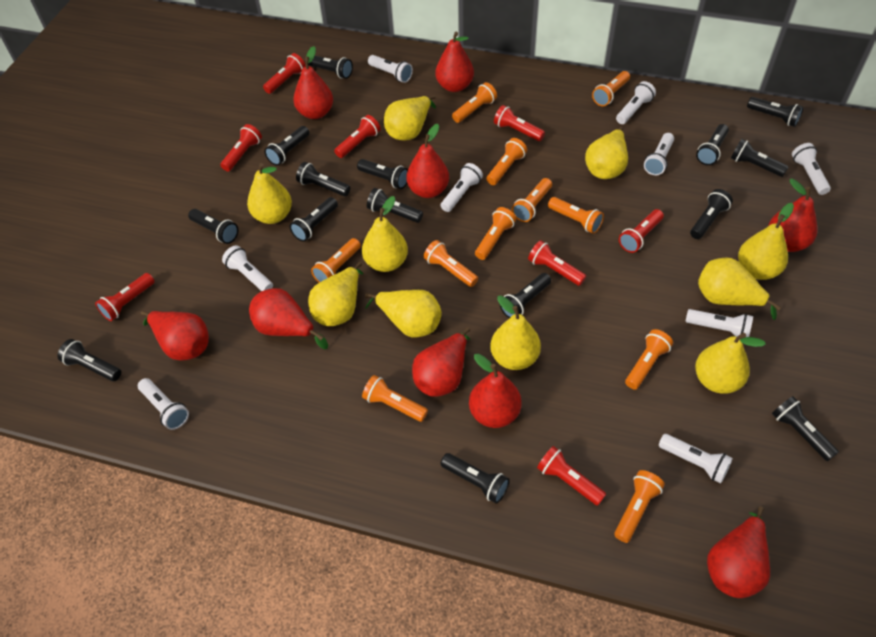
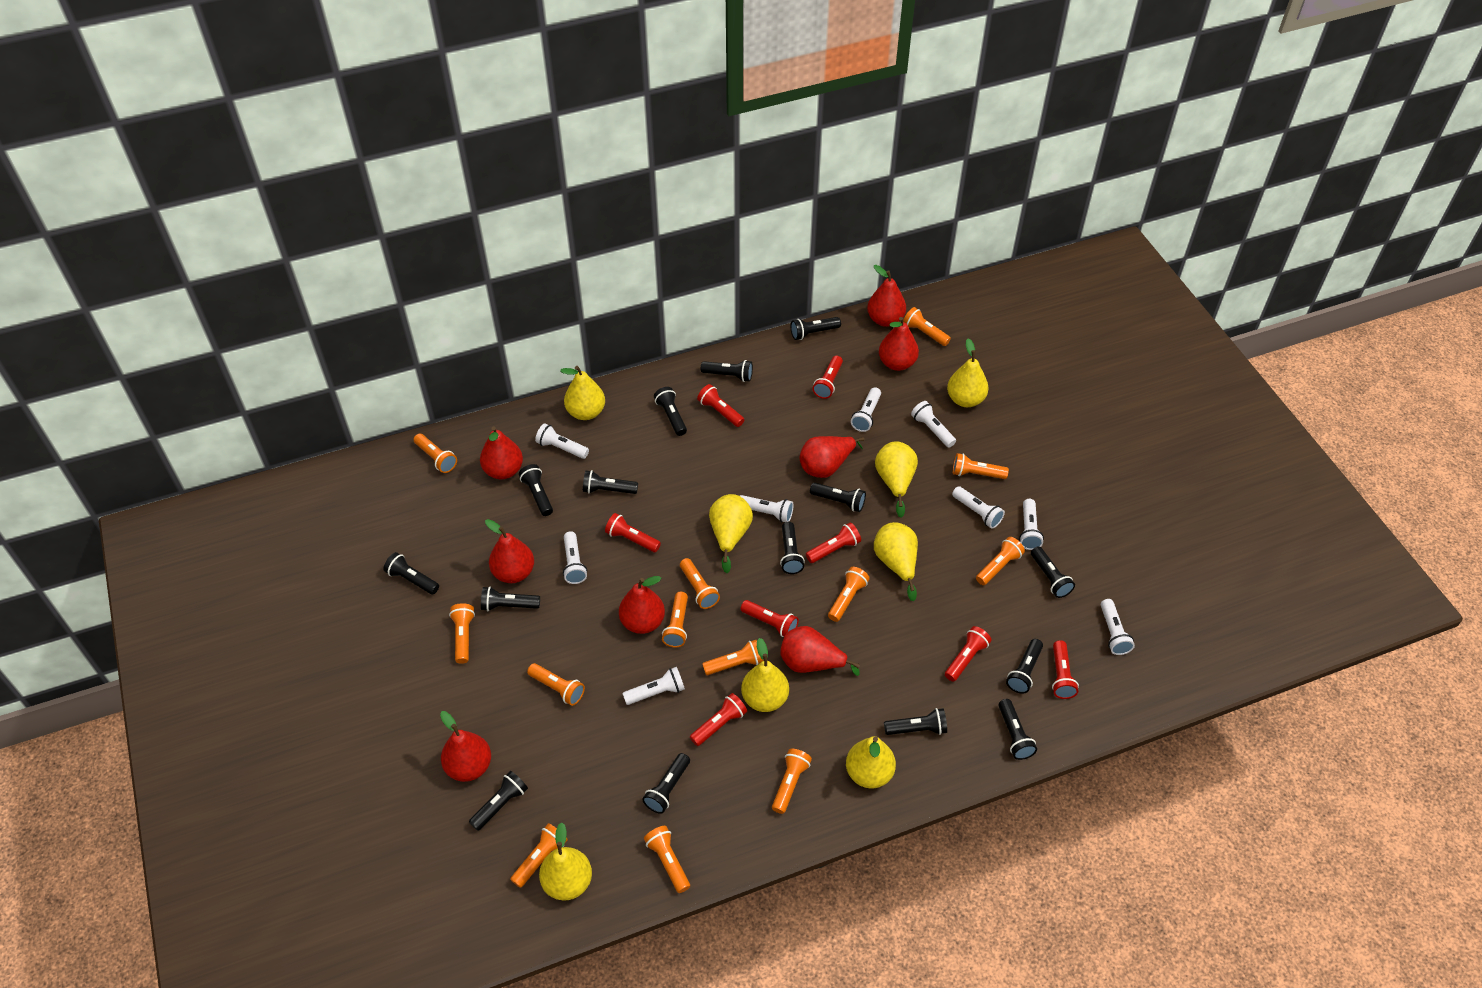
orange flashlight: [311,238,361,283] [362,375,428,422] [423,240,478,287] [452,82,497,123] [475,207,516,260] [486,138,527,185] [512,178,552,222] [548,197,604,234] [592,71,630,106] [614,470,665,543] [625,329,673,390] = 11 -> [414,434,457,473] [449,603,475,664] [510,823,568,888] [527,663,585,706] [644,826,690,893] [662,592,688,648] [680,558,720,609] [702,640,764,675] [772,749,812,814] [828,567,870,622] [903,307,951,346] [953,453,1009,479] [976,537,1025,585] = 13
red pear: [141,311,209,361] [249,288,328,350] [293,46,333,119] [406,124,449,198] [412,327,470,397] [435,32,474,92] [469,354,522,428] [707,506,770,598] [768,178,818,252] = 9 -> [440,711,491,782] [480,426,523,479] [485,519,534,583] [619,576,665,634] [780,626,860,676] [799,436,864,478] [867,265,906,327] [879,317,919,371] = 8
yellow pear: [247,163,292,224] [308,262,364,326] [362,196,408,272] [365,290,442,338] [384,95,436,140] [490,295,541,370] [585,127,628,179] [695,333,766,394] [698,257,781,320] [738,203,794,280] = 10 -> [539,823,592,901] [560,366,605,420] [709,494,753,573] [741,638,789,712] [846,736,896,788] [874,522,918,601] [875,441,918,517] [947,338,989,407] = 8

